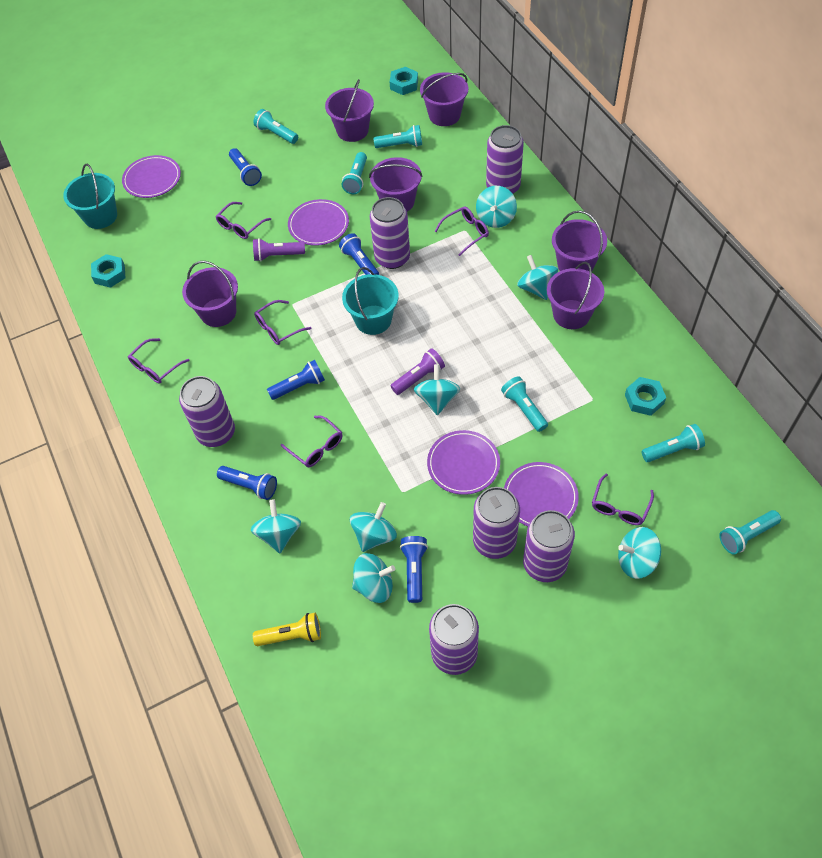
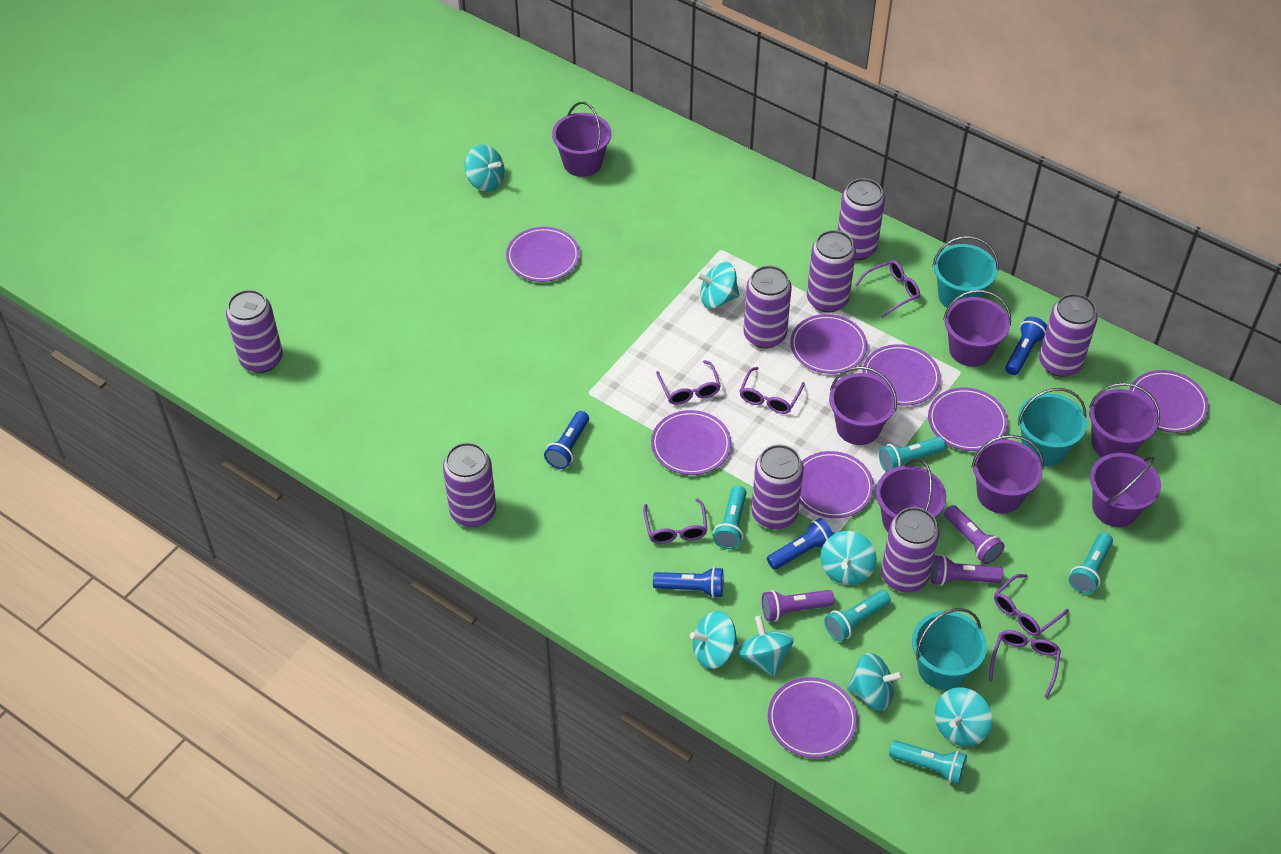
blue flashlight: [217,466,277,500] [229,148,262,186] [267,360,325,400] [339,233,379,275] [400,536,428,603] = 5 -> [544,411,589,469] [653,567,724,598] [767,518,834,570] [1005,316,1047,375] = 4
purple bucket: [182,261,238,327] [325,79,374,142] [369,157,423,211] [420,72,468,126] [547,262,604,329] [552,211,607,271] = 6 -> [552,102,611,177] [829,366,897,445] [876,458,946,532] [943,290,1011,367] [971,435,1044,513] [1089,383,1160,457] [1090,453,1161,527] = 7
purple can: [179,376,235,447] [370,197,410,269] [429,604,479,675] [473,487,520,559] [486,125,524,194] [523,510,575,582] = 6 -> [226,290,283,373] [443,442,496,527] [744,265,792,348] [751,444,804,529] [807,230,856,313] [838,178,885,260] [881,507,939,593] [1039,293,1098,377] = 8
purple flashlight: [253,238,305,262] [391,348,445,395] = 2 -> [762,590,834,621] [931,555,1003,586] [944,505,1005,564] = 3
purple plate: [122,155,181,198] [288,199,349,246] [427,430,500,495] [504,462,579,526] = 4 -> [506,227,580,282] [651,410,731,475] [768,677,858,758] [790,314,867,374] [800,451,874,518] [862,344,941,406] [928,387,1008,451] [1129,370,1209,433] = 8
turquoise bucket: [63,164,117,229] [342,267,399,335] = 2 -> [912,608,987,690] [932,236,999,308] [1018,388,1087,466] = 3
turquoise flashlight: [253,109,298,144] [342,152,367,194] [374,125,422,148] [501,376,548,432] [642,424,705,462] [719,510,781,555] = 6 -> [713,486,746,549] [824,590,891,642] [879,437,946,472] [889,740,967,785] [1069,532,1113,594] = 5
turquoise nut: [91,254,125,288] [390,67,418,95] [625,377,666,416] = 3 -> none = 0
yellow flashlight: [253,613,321,646] = 1 -> none = 0

